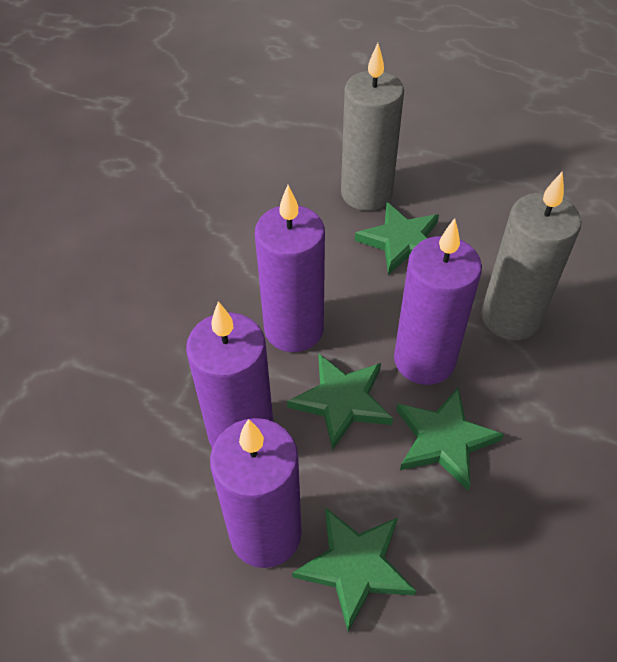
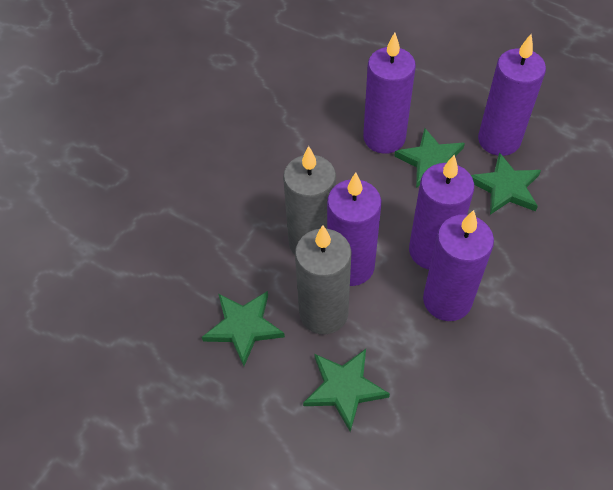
purple candle: [186,301,273,447] [210,418,302,568] [255,185,325,352] [394,218,482,385] = 4 -> [327,172,381,286] [363,32,416,154] [409,155,474,270] [423,210,494,321] [478,34,546,156] = 5

